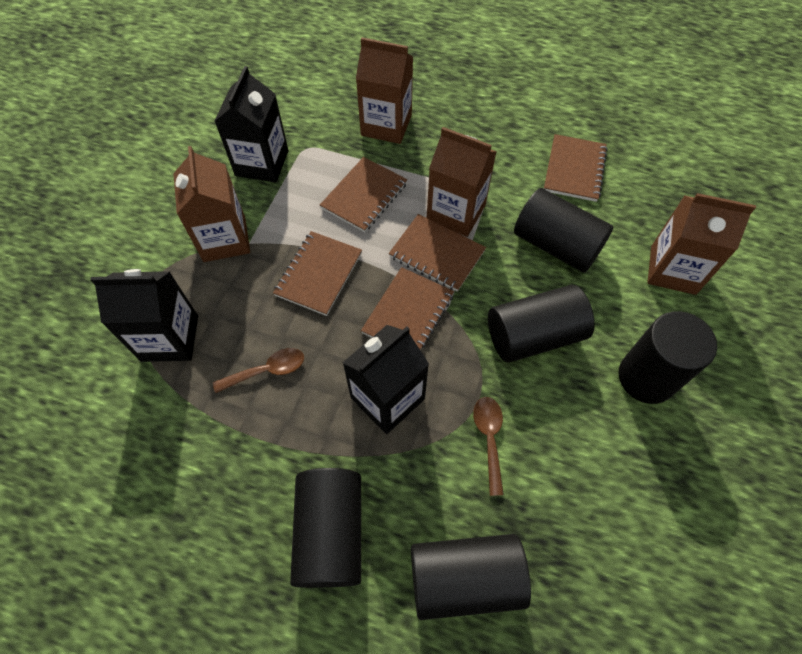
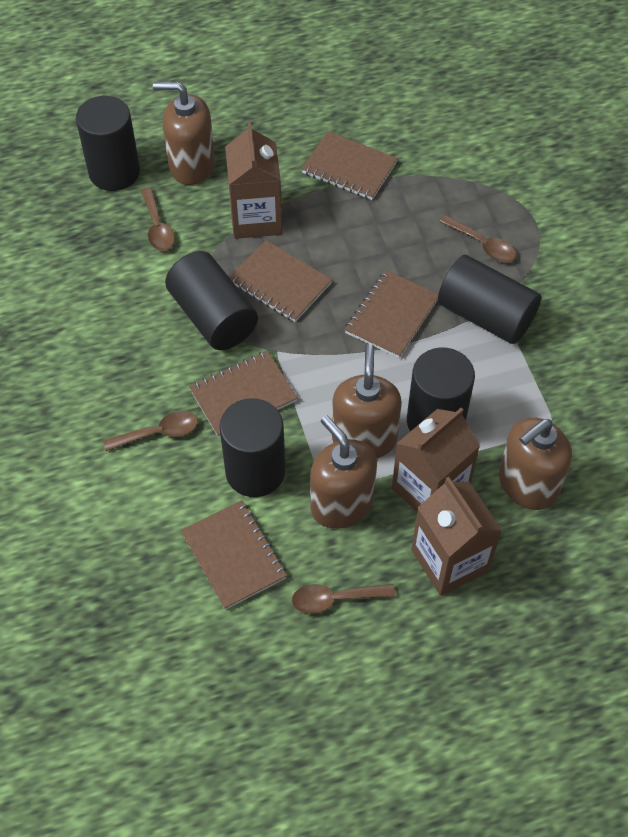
black carton: [90,269,198,362] [215,66,288,182] [342,325,429,434] = 3 -> none = 0
brown carton: [173,146,250,262] [356,37,413,144] [427,127,497,237] [647,193,756,295] = 4 -> [225,122,282,239] [392,408,480,512] [411,477,502,596] = 3
brown soap dispenser: none = 0 -> [153,82,215,185] [310,415,377,529] [332,344,402,459] [499,418,572,510] = 4
brown spoon: [213,348,304,393] [473,397,504,496] = 2 -> [103,411,198,451] [141,188,175,251] [292,584,395,614] [440,215,516,262] = 4

